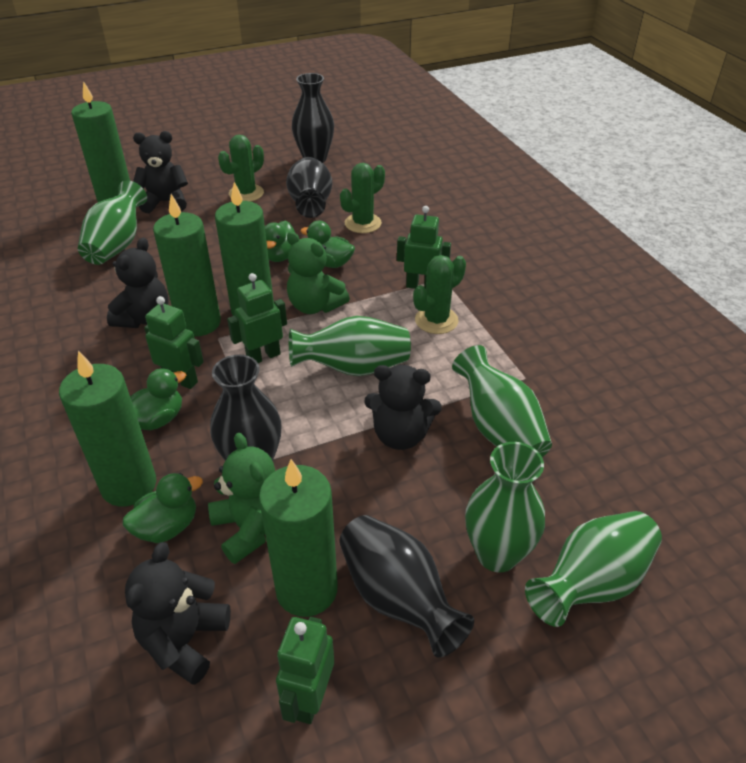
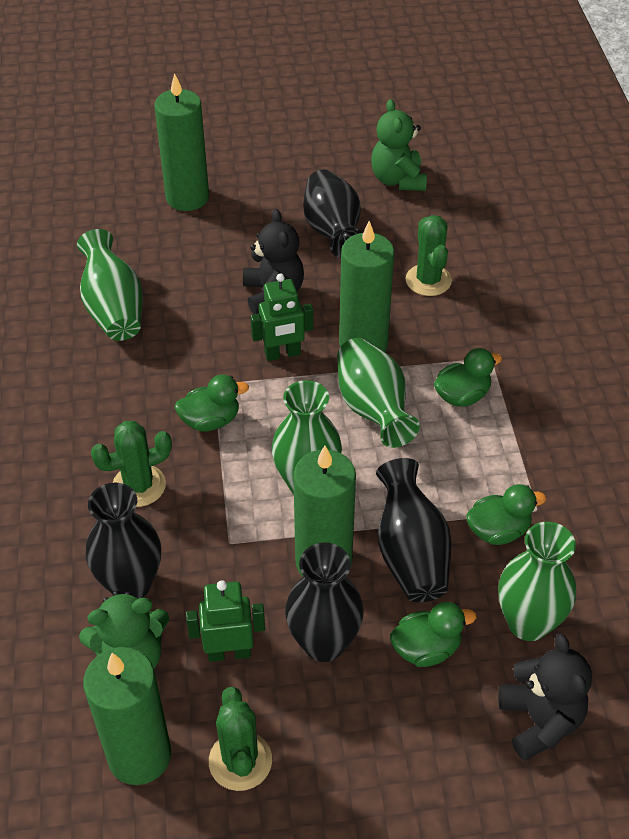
black teddy bear: [107,238,169,328] [125,542,231,685] [133,131,188,213] [364,365,442,450] = 4 -> [243,209,304,314] [498,633,592,761] = 2
green candle: [59,351,156,506] [71,81,130,202] [153,194,221,337] [215,182,274,316] [259,459,338,617] = 5 -> [83,647,171,785] [154,73,209,211] [293,446,356,577] [339,221,394,352] = 4
green robot: [144,296,204,389] [227,273,287,363] [276,617,334,724] [397,206,451,289] = 4 -> [186,580,265,662] [250,274,314,361] = 2
green vase: [78,180,147,265] [289,316,411,376] [452,345,552,457] [465,442,545,572] [525,511,662,627] = 5 -> [77,229,143,341] [272,380,342,494] [337,338,420,448] [498,522,576,641] = 4

